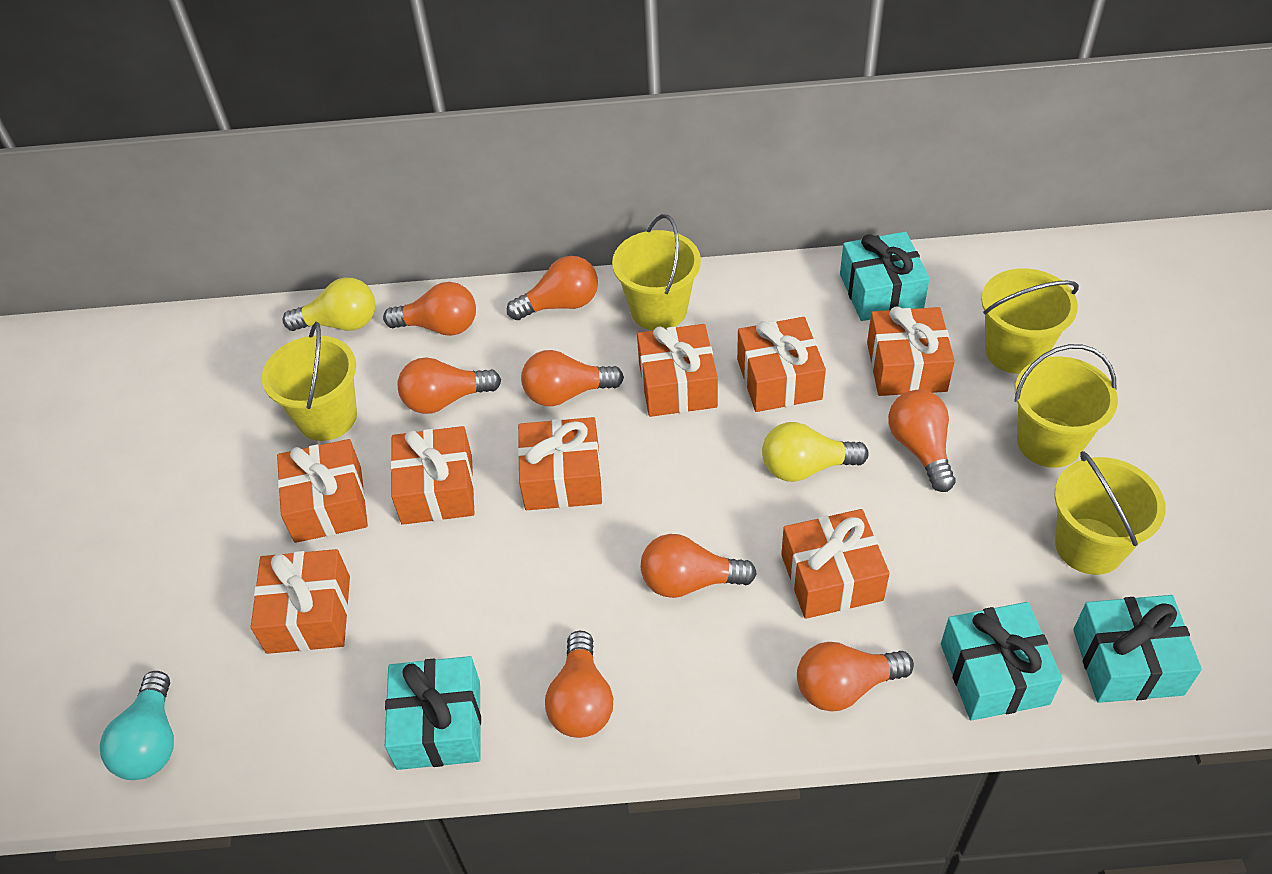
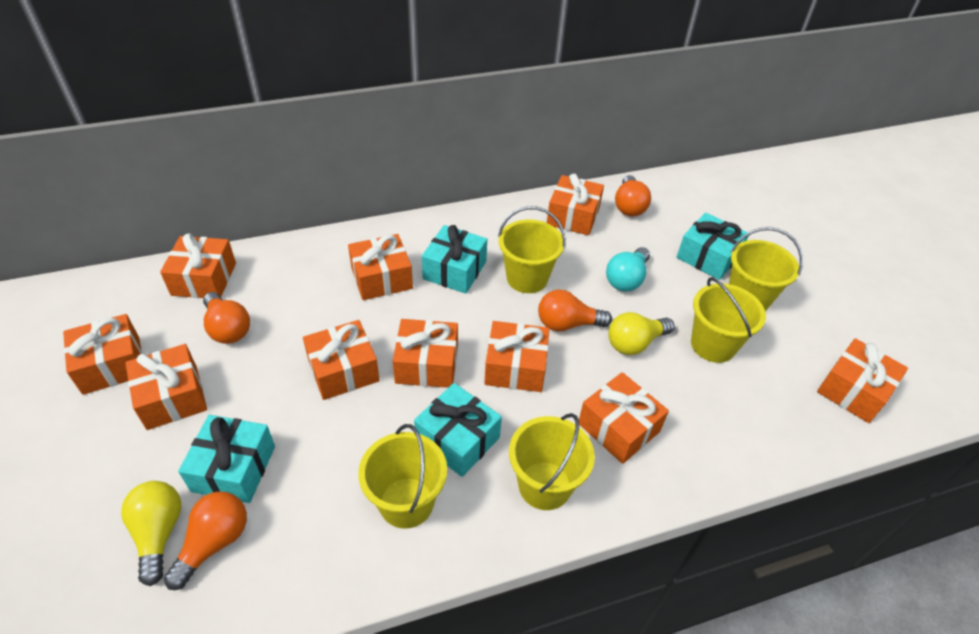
orange gift: [251,549,350,654] [277,439,368,543] [390,426,474,525] [518,417,602,510] [637,324,718,417] [737,317,826,412] [781,509,890,619] [867,306,955,396] = 8 -> [63,314,143,395] [125,344,207,430] [160,233,236,298] [303,320,380,400] [348,234,413,300] [393,319,458,388] [484,321,549,392] [547,174,604,235] [579,372,669,464] [817,338,908,423] = 10
orange light bulb: [383,282,476,336] [398,358,501,414] [507,256,598,320] [521,350,624,406] [545,631,613,738] [641,534,757,598] [797,642,914,712] [888,390,956,492] = 8 -> [164,491,247,590] [203,292,250,344] [538,290,612,331] [615,175,651,216] = 4

